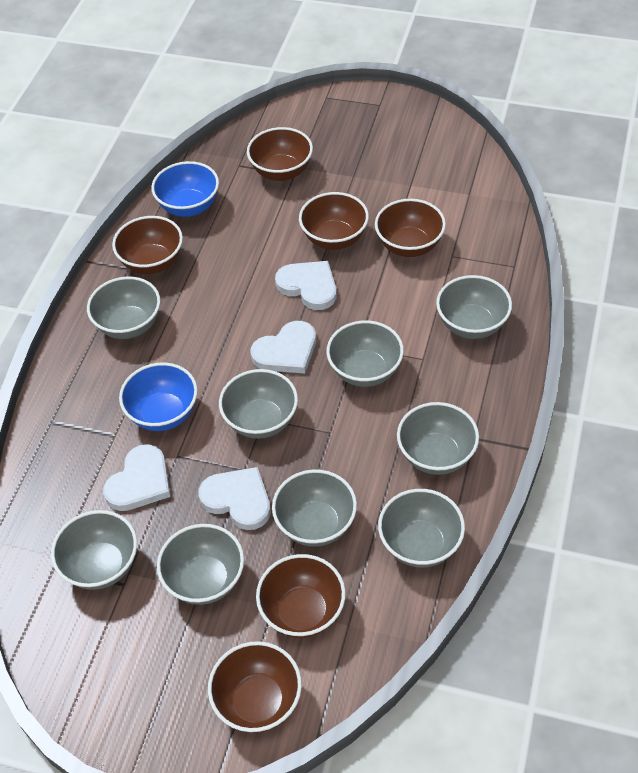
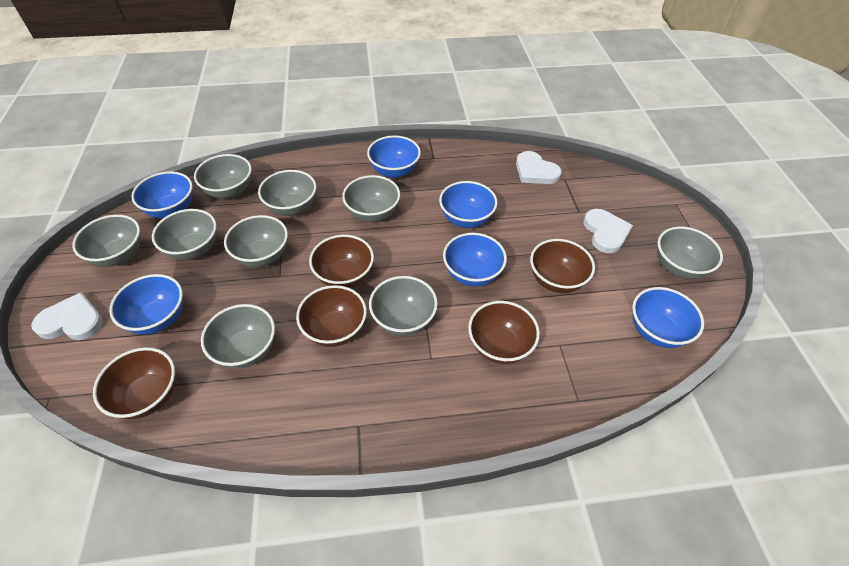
blue bowl: [119,362,198,431] [152,161,219,217] = 2 -> [109,274,183,334] [131,172,193,218] [367,135,421,178] [439,181,498,228] [443,233,507,286] [632,287,704,348] = 6
brown bowl: [112,216,183,274] [208,641,302,733] [247,127,313,181] [256,554,346,638] [299,192,369,250] [375,199,446,257] = 6 -> [93,347,175,419] [296,285,367,347] [309,235,374,288] [468,301,540,364] [530,239,595,293] = 5
white heart: [103,444,170,511] [198,467,271,530] [251,321,316,374] [275,261,337,310] = 4 -> [31,292,103,340] [516,151,562,184] [583,209,633,253] = 3

